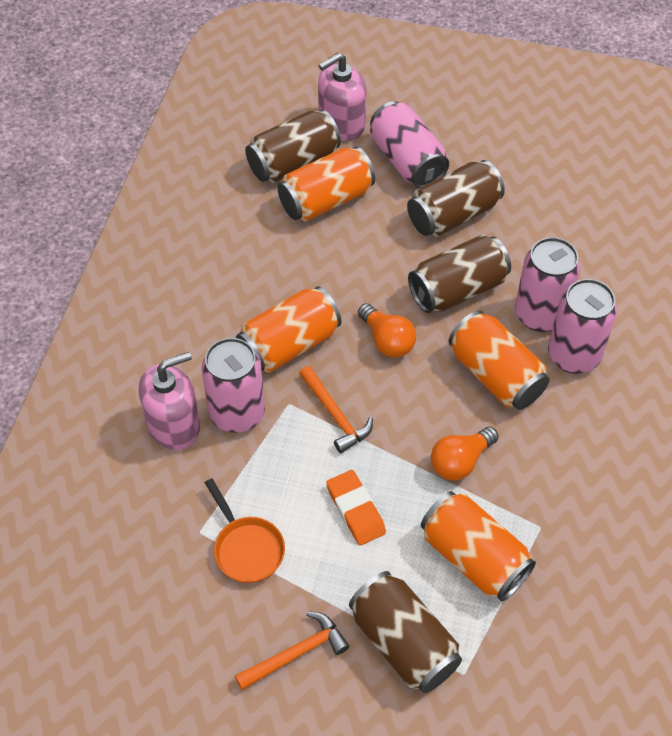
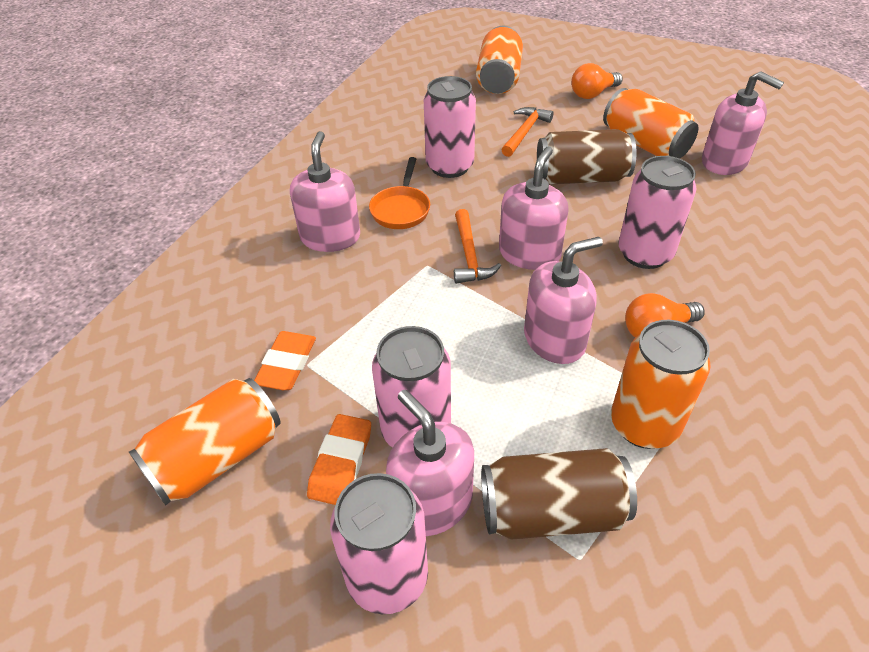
brown can: [245,109,341,183] [349,571,462,693] [407,160,505,237] [408,235,511,313] = 4 -> [481,448,637,539] [537,129,636,184] = 2
orange eraser: [326,470,386,546] = 1 -> [254,331,316,390] [307,414,371,505] = 2
pink soap dispenser: [139,352,200,450] [318,53,366,141] = 2 -> [290,131,360,252] [386,390,474,536] [499,147,569,270] [524,237,603,364] [702,71,784,175] = 5

